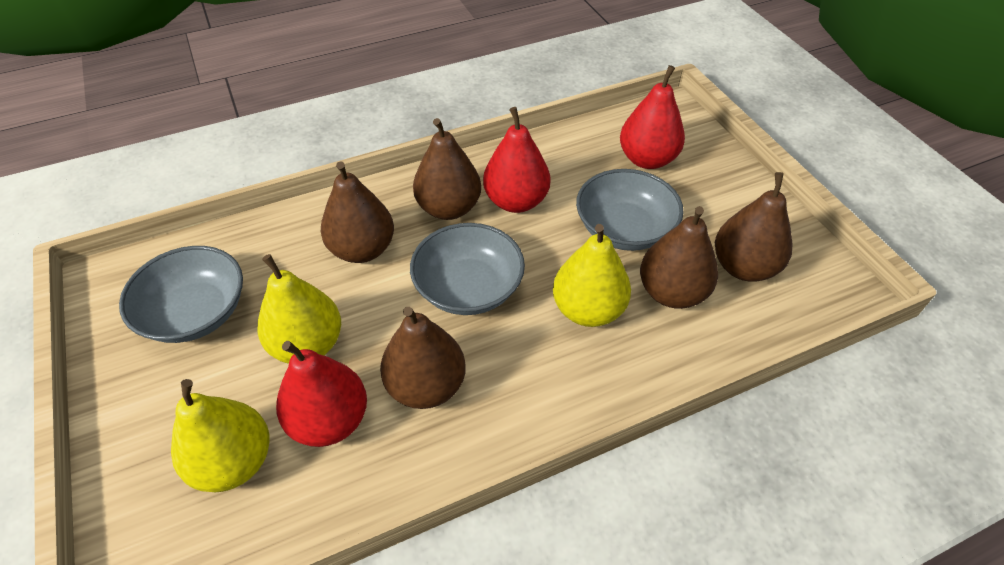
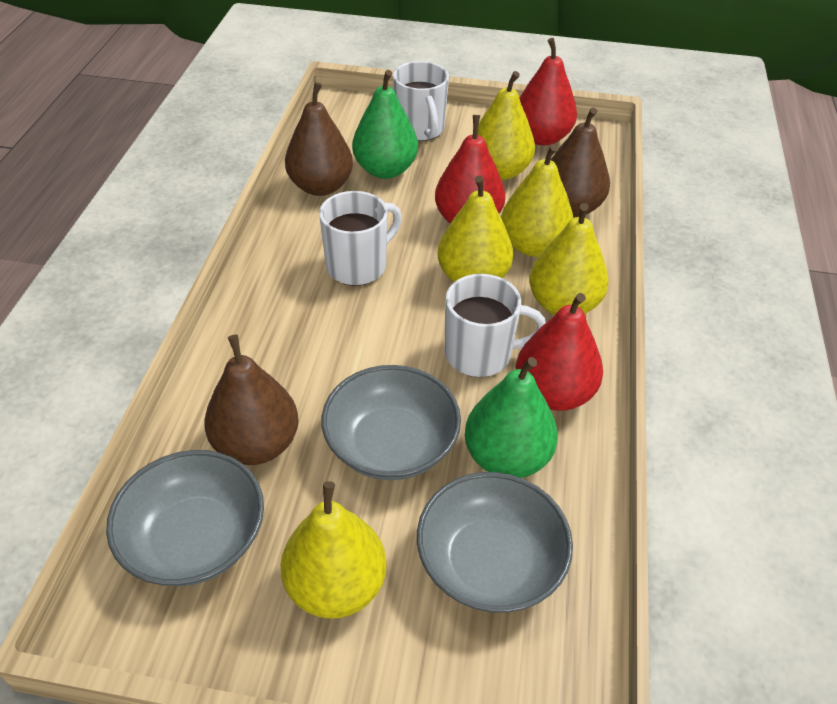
brown pear: [321,161,394,263] [380,307,466,409] [413,118,481,220] [640,206,718,309] [715,172,792,281] = 5 -> [204,335,299,465] [285,82,353,196] [551,107,610,217] = 3
green pear: none = 0 -> [352,70,418,179] [465,357,558,478] = 2
white mug: none = 0 -> [319,191,402,286] [393,61,449,141] [445,274,546,377] = 3
yellow pear: [171,379,269,492] [257,254,341,364] [553,224,631,327] = 3 -> [280,481,387,619] [438,175,514,282] [472,71,535,180] [501,144,573,257] [529,203,609,315] = 5

